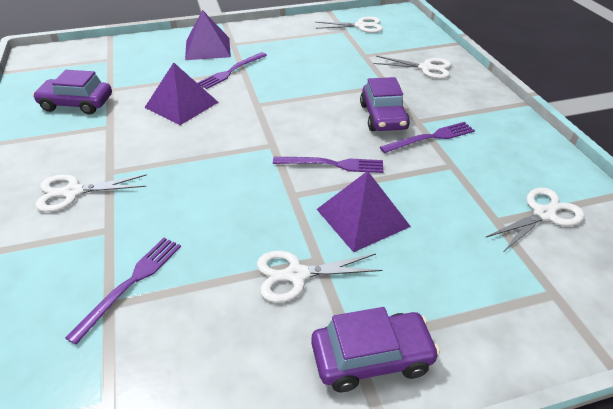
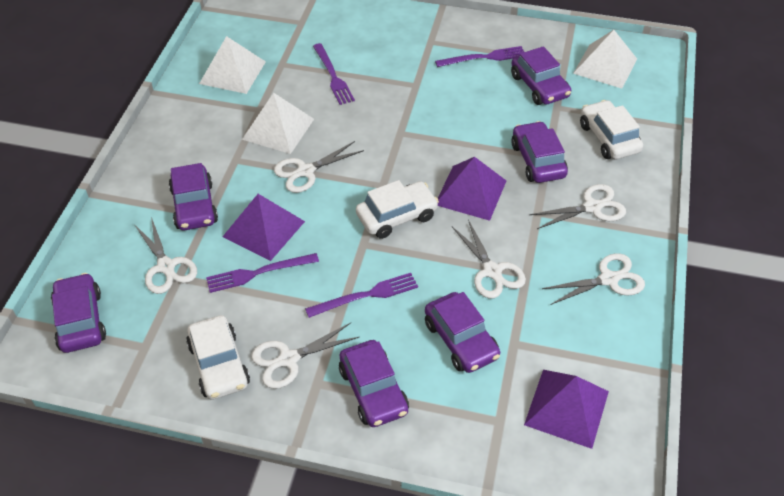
purple car: [33,70,112,115] [311,307,440,393] [360,77,410,131] = 3 -> [51,273,106,353] [169,163,218,230] [339,340,409,427] [425,292,500,373] [511,46,571,105] [511,121,568,183] = 6
white car: none = 0 -> [186,315,250,400] [356,180,439,239] [580,100,643,159] = 3
white pyramid: none = 0 -> [199,36,266,94] [242,93,314,154] [573,30,637,89] = 3
white scissors: [35,174,147,212] [257,251,383,303] [315,17,383,33] [373,56,451,79] [486,187,585,251] = 5 -> [134,217,197,294] [251,323,359,389] [274,141,364,193] [452,220,526,298] [529,184,626,229] [542,253,645,305] = 6

